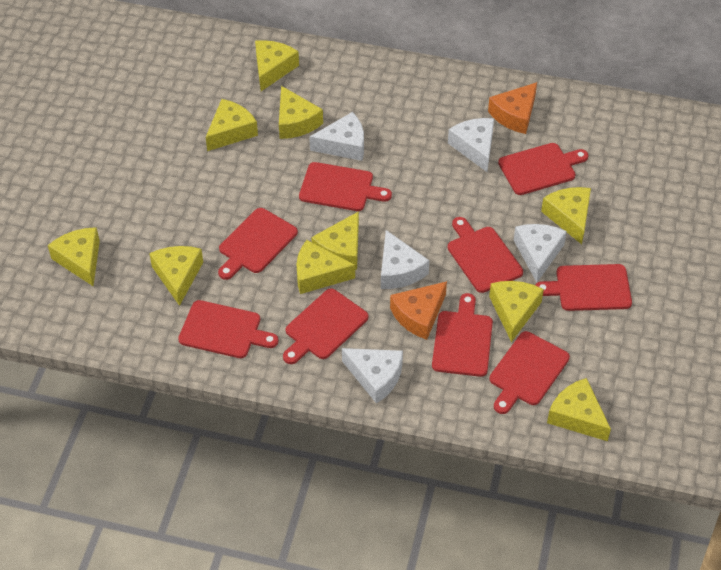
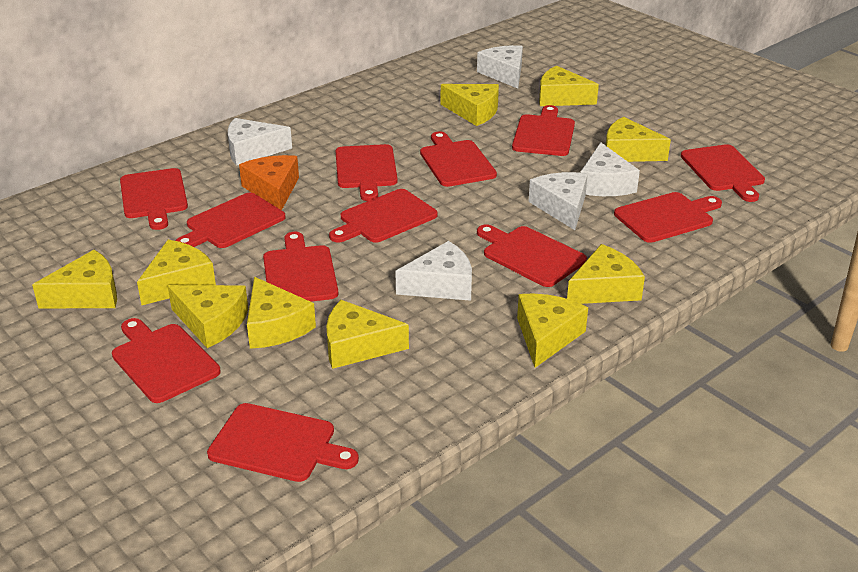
orange cheese: [390,281,447,340] [488,82,537,134] = 2 -> [239,155,299,210] = 1
red cutting board: [178,300,279,358] [218,208,298,280] [283,288,368,364] [299,162,392,211] [432,293,493,377] [448,217,523,293] [489,331,570,414] [498,143,588,195] [535,264,632,311] = 9 -> [112,318,221,403] [120,168,188,230] [175,193,286,248] [207,403,359,482] [263,232,338,302] [329,189,438,243] [336,144,398,201] [420,132,497,187] [477,224,587,287] [512,105,575,156] [614,192,722,243] [681,144,765,202] = 12

